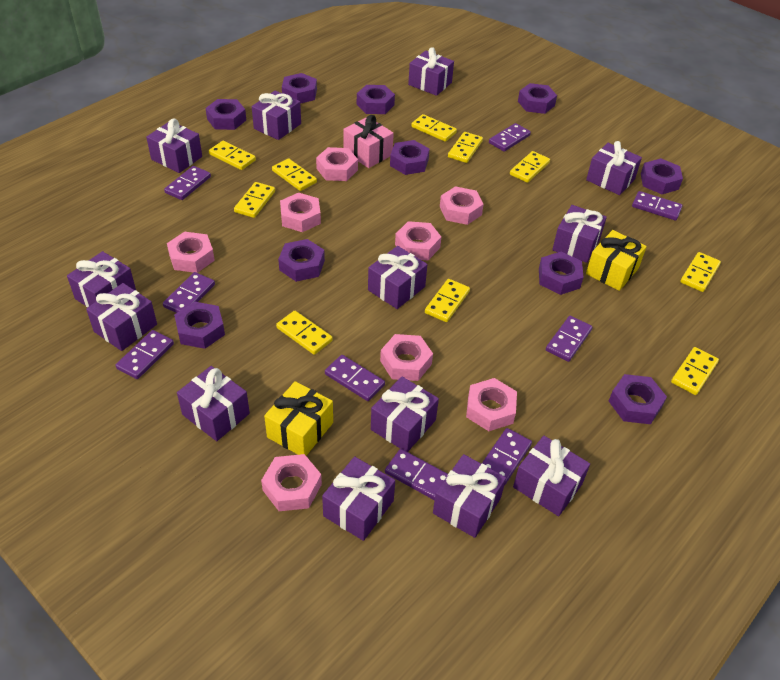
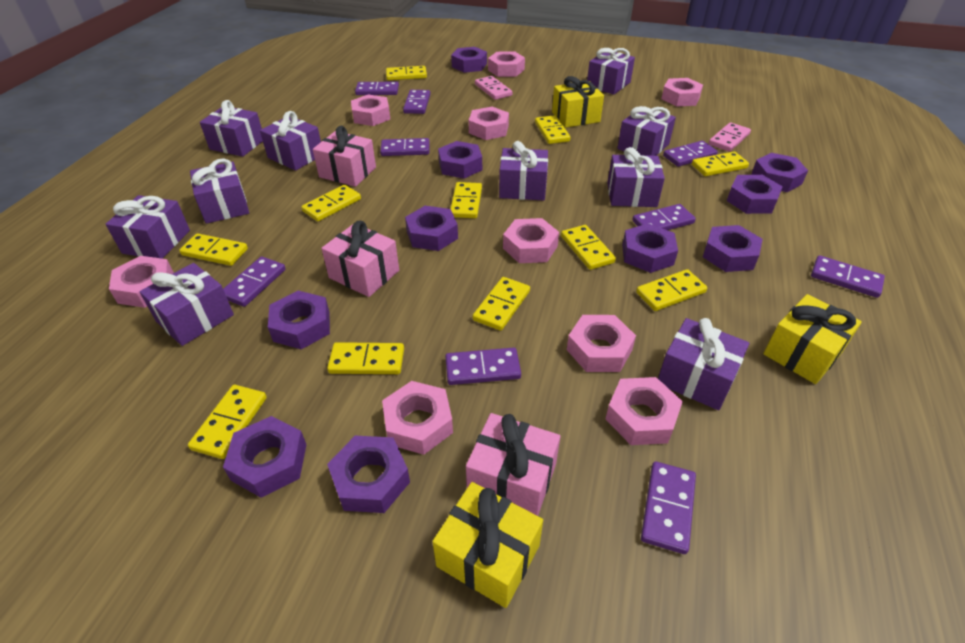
pink domino: none = 0 -> [475,76,512,100] [709,122,751,152] = 2
pink gift: [343,115,394,168] = 1 -> [313,126,376,187] [321,221,399,297] [466,413,560,516] = 3
pink nut: [167,232,215,273] [261,454,322,511] [280,193,321,232] [316,147,358,181] [380,334,433,381] [395,221,441,260] [440,186,484,225] [466,378,517,431] = 8 -> [109,256,174,308] [351,94,390,126] [382,381,453,455] [469,107,509,140] [488,51,525,77] [503,218,559,263] [567,315,636,372] [606,377,683,445] [661,78,703,107] = 9
purple gift: [67,251,136,308] [86,283,157,351] [146,119,202,173] [177,366,250,441] [252,90,301,140] [322,456,395,541] [368,246,427,309] [371,377,439,452] [408,47,454,96] [433,454,506,538] [513,436,590,516] [552,205,607,263] [586,141,642,195] = 13 -> [106,195,190,259] [140,263,234,346] [190,158,249,224] [200,100,263,157] [260,111,321,171] [499,141,548,200] [587,48,635,95] [607,147,665,207] [617,106,676,156] [658,318,749,410] = 10
yellow domino: [209,141,256,170] [234,182,275,218] [272,158,317,191] [276,311,333,355] [411,114,457,142] [425,279,470,322] [448,132,483,163] [510,151,550,183] [671,347,719,395] [680,252,721,292] = 10 -> [179,233,248,266] [188,385,267,459] [301,185,361,221] [327,342,404,374] [386,66,427,80] [451,182,482,218] [473,277,530,331] [535,115,571,144] [561,225,616,270] [636,269,707,311] [692,152,749,176] = 11
yellow gift: [264,381,333,456] [586,230,647,291] = 2 -> [432,482,543,608] [552,76,604,128] [763,294,862,384] = 3

